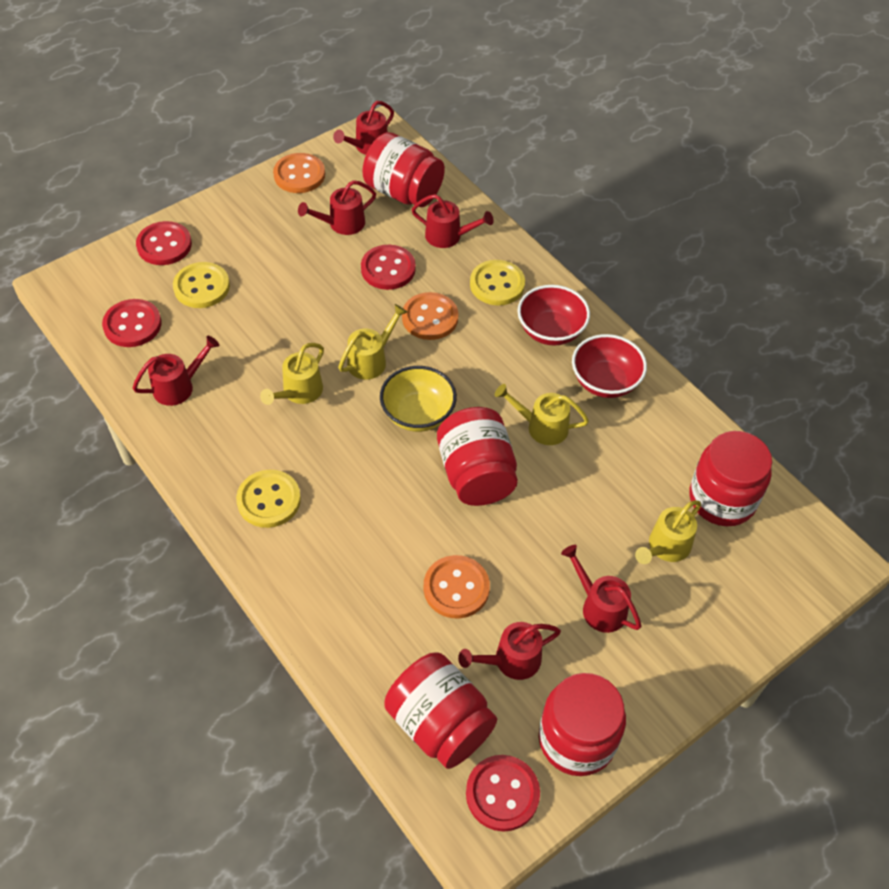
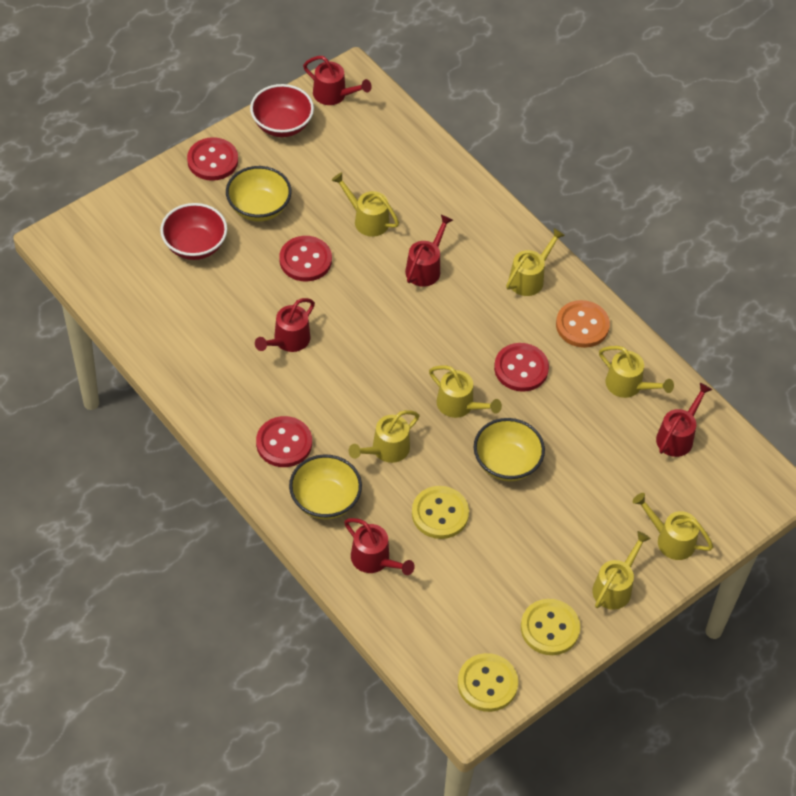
orange button: [273,153,325,193] [402,292,458,340] [424,555,490,619] = 3 -> [556,300,610,348] = 1
red jar: [362,132,445,207] [384,652,497,769] [437,407,518,506] [539,673,626,776] [689,431,772,526] = 5 -> none = 0
red watering can: [133,336,220,406] [298,180,376,235] [333,101,394,155] [411,194,494,248] [458,622,561,680] [561,545,642,633] = 6 -> [255,298,315,352] [303,56,372,105] [344,518,415,575] [405,215,453,287] [656,383,712,457] = 5
yellow bowl: [380,366,457,432] = 1 -> [226,166,292,222] [289,454,362,520] [474,418,545,481] = 3
yellow watering can: [260,343,324,405] [338,304,407,380] [495,384,589,445] [635,500,701,564] = 4 -> [331,172,399,237] [349,410,419,463] [429,365,502,418] [506,228,565,296] [592,531,651,610] [599,346,674,398] [633,493,713,560] = 7

